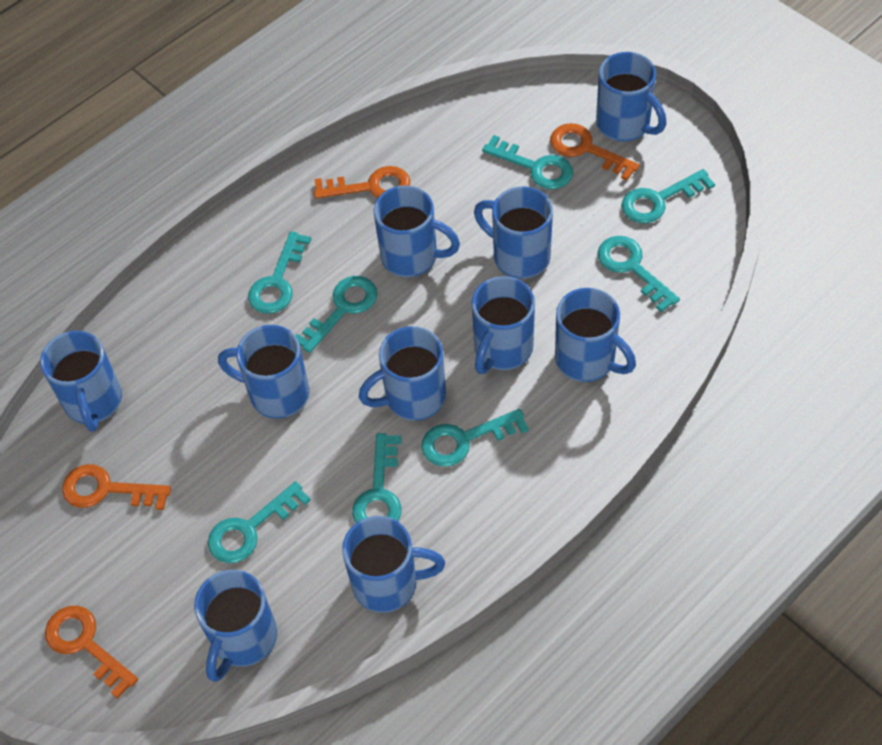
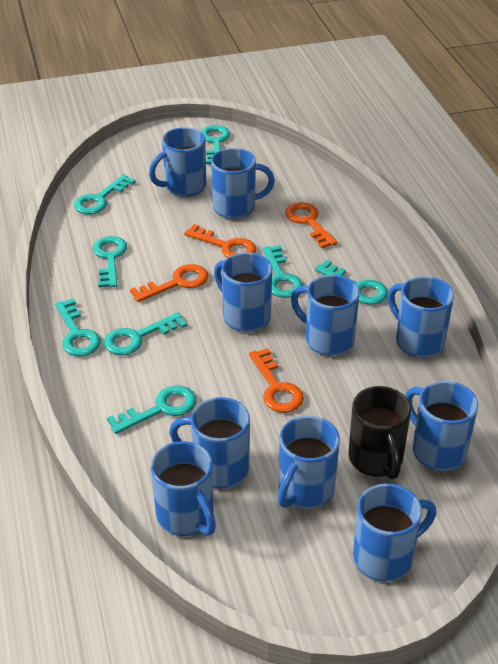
black mug: none = 0 -> [348,386,411,479] = 1

